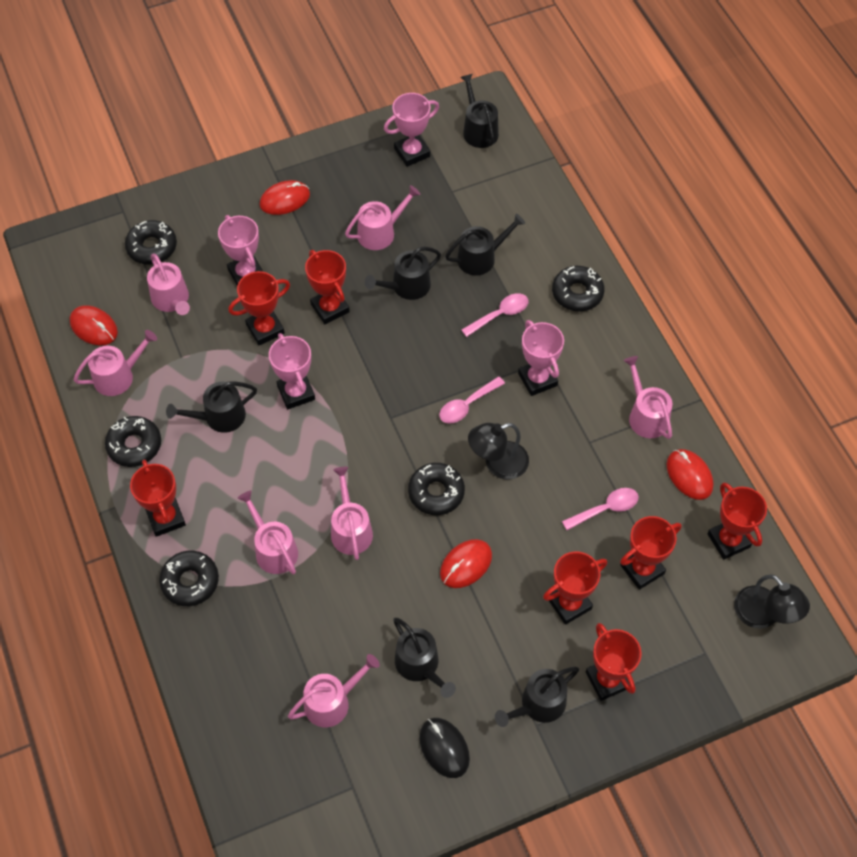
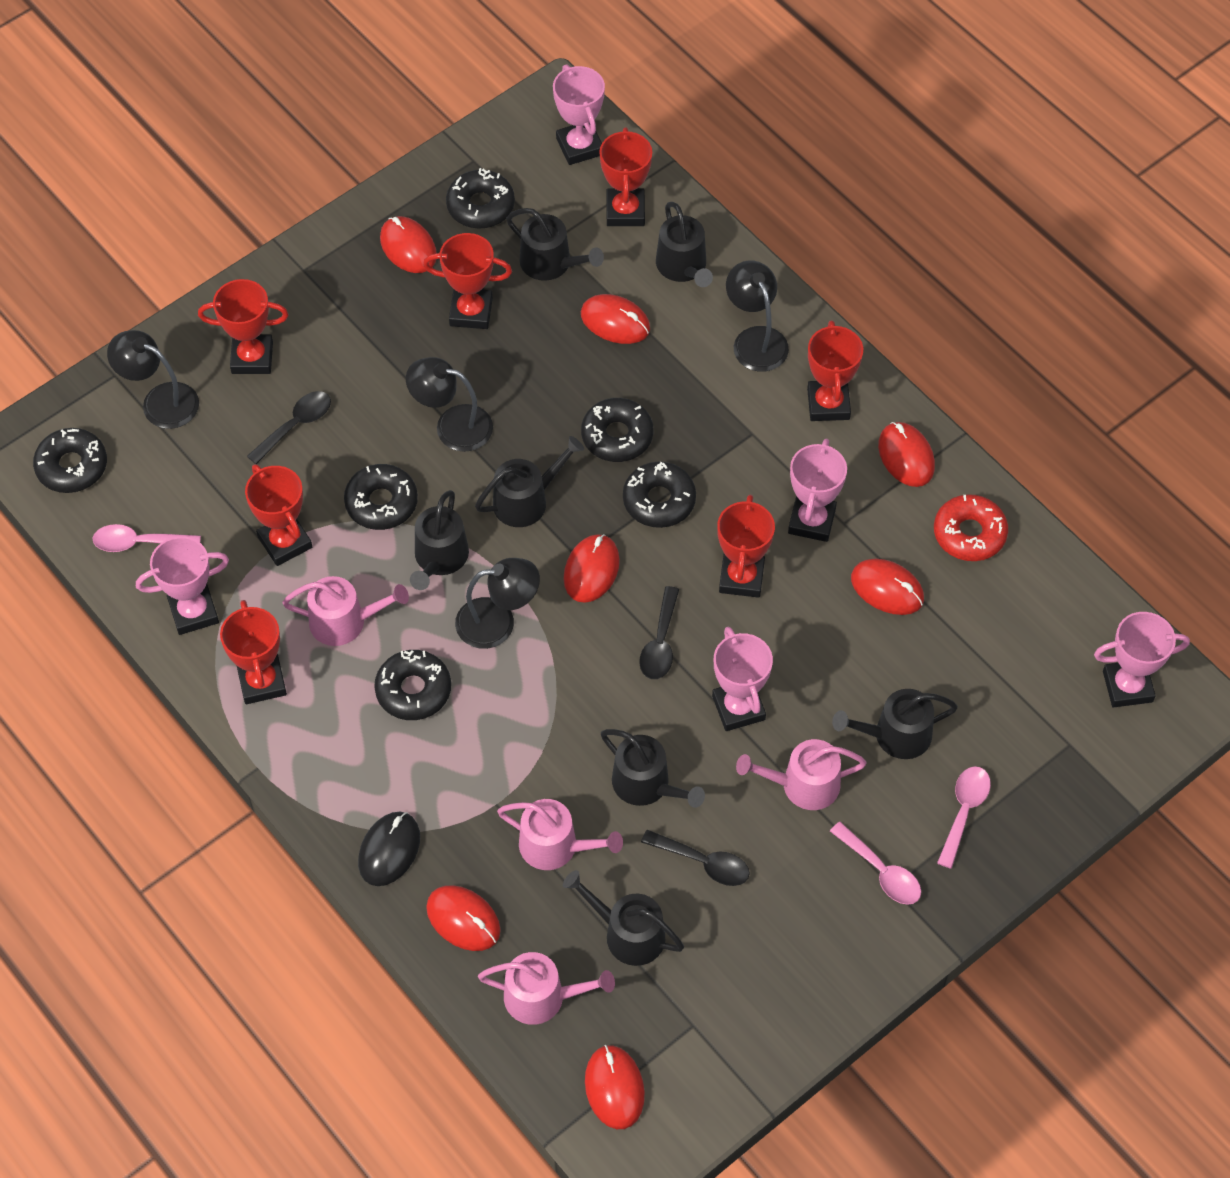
black donut: [105,416,161,467] [125,220,177,265] [159,551,219,606] [408,463,465,515] [552,266,604,311] = 5 -> [33,428,107,493] [344,464,418,530] [374,650,451,720] [446,168,515,229] [581,398,653,462] [623,462,696,528] = 6
black lamp: [468,423,529,479] [734,574,810,629] = 2 -> [107,330,199,429] [406,357,493,452] [455,558,540,649] [726,260,789,372] = 4
black spoon: none = 0 -> [247,391,331,464] [639,586,679,679] [641,830,750,886] = 3
black watering can: [166,381,257,433] [365,247,441,300] [393,618,456,698] [445,214,525,276] [460,74,499,148] [495,666,579,727] = 6 -> [410,490,469,590] [475,436,584,527] [506,208,604,281] [563,870,684,966] [601,729,705,808] [656,202,713,287] [832,689,958,759] = 7
pink trophy: [218,215,263,285] [269,333,315,409] [384,93,439,167] [518,320,564,396] = 4 -> [136,536,229,635] [553,64,605,165] [712,627,773,731] [788,438,847,542] [1094,612,1190,708] = 5
pink watering can: [73,330,157,396] [147,253,190,315] [238,491,298,574] [288,654,380,727] [331,467,373,560] [345,185,421,250] [624,356,672,439] = 7 -> [282,576,409,646] [478,952,615,1025] [497,799,623,870] [736,739,866,810] = 4
red donut: none = 0 -> [934,494,1008,561] = 1
red mouse: [70,305,118,345] [260,180,310,215] [440,539,492,588] [667,449,713,500] = 4 -> [380,216,437,273] [426,885,501,951] [563,534,620,603] [581,294,650,344] [585,1045,645,1129] [851,559,924,615] [878,422,935,487] = 7

